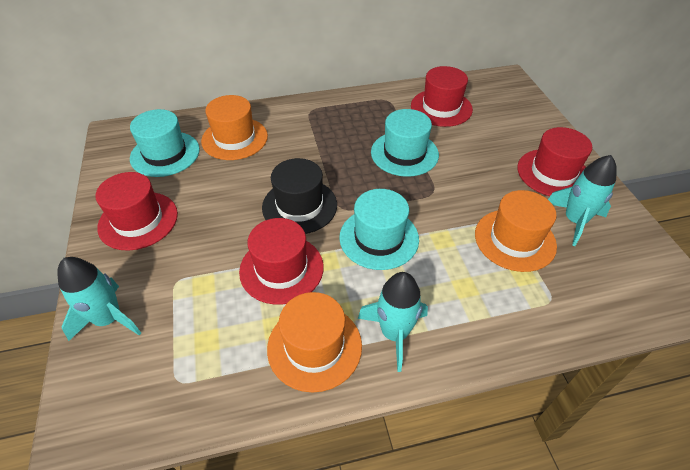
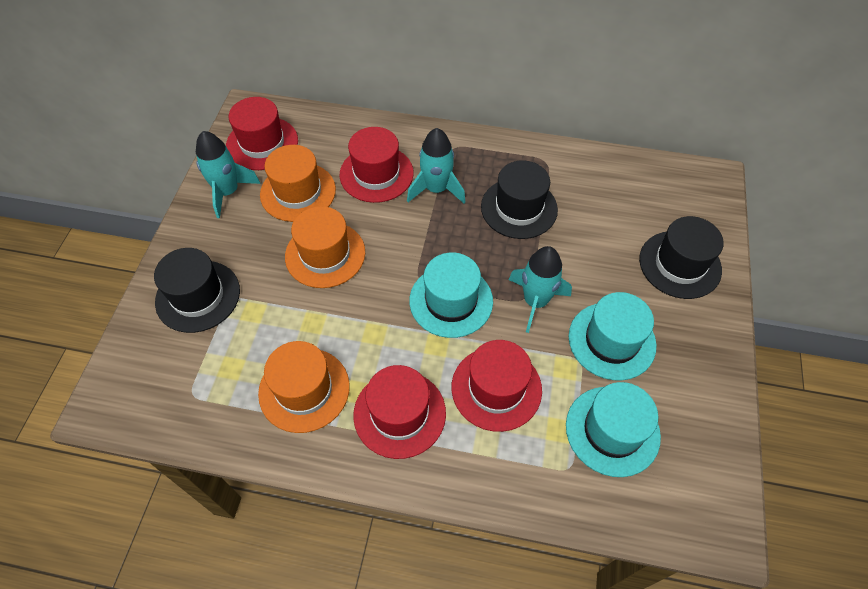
black hat: [262,158,337,234] = 1 -> [154,248,240,333] [481,161,558,239] [639,216,724,299] = 3

